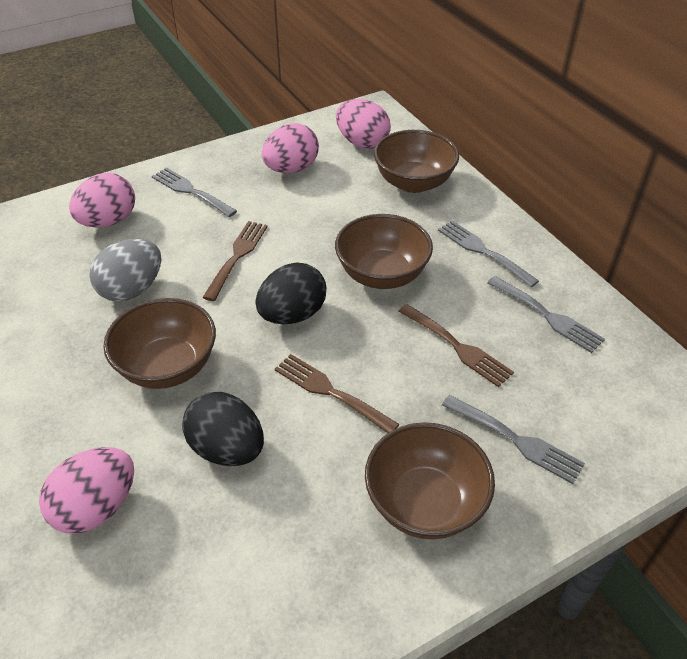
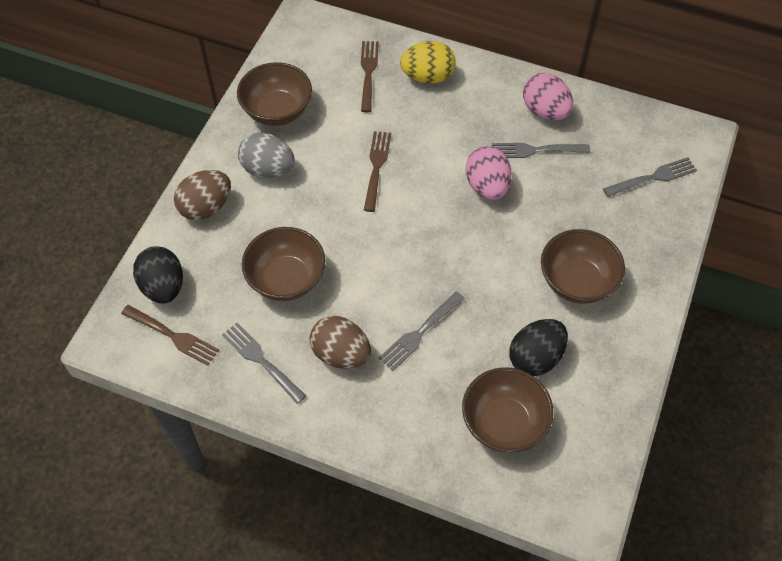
brown egg: none = 0 -> [174,170,231,221] [310,316,371,369] = 2
pink egg: [39,447,134,534] [69,173,135,227] [262,123,319,173] [336,99,391,149] = 4 -> [466,146,512,200] [523,73,573,120] = 2
yellow egg: none = 0 -> [400,41,456,84] = 1

